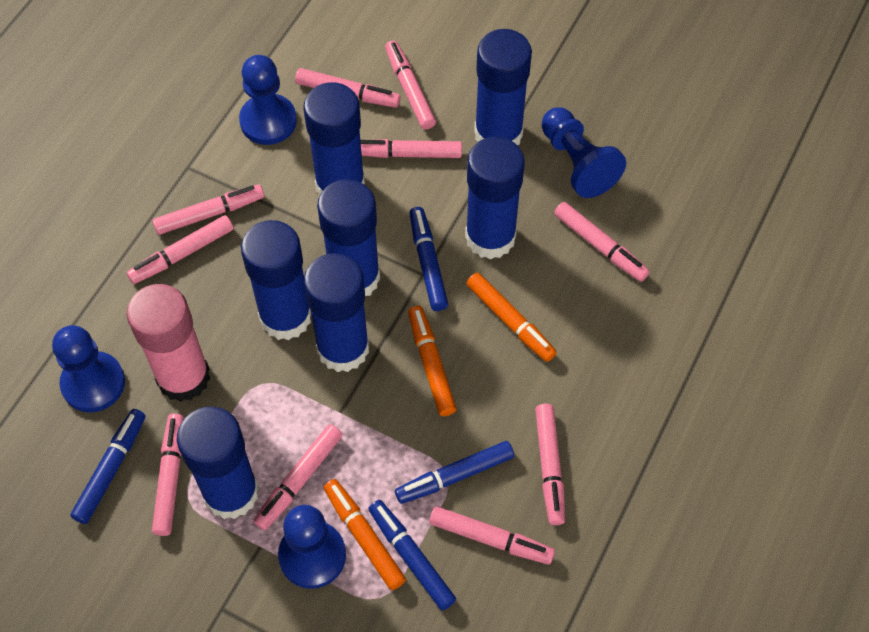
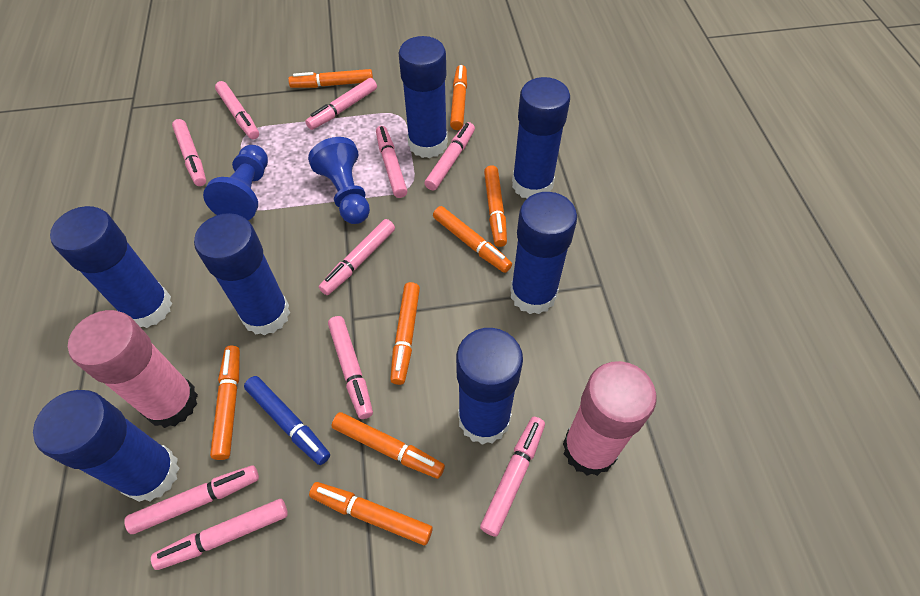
blue marker: [70,409,145,524] [368,500,456,610] [395,441,514,504] [410,207,448,311] = 4 -> [244,376,330,465] = 1
blue pawn: [52,325,125,412] [239,55,297,145] [278,505,346,589] [542,107,626,198] = 4 -> [203,145,268,221] [308,137,370,224] = 2
orange marker: [324,479,406,590] [408,306,457,416] [466,273,557,362] = 3 -> [210,346,240,460] [288,69,373,88] [309,482,433,545] [332,412,445,479] [390,282,420,385] [433,206,512,273] [450,65,467,130] [484,165,507,247] = 8
pink glue stick: [126,284,210,402] = 1 -> [68,310,198,428] [563,361,657,476] = 2

